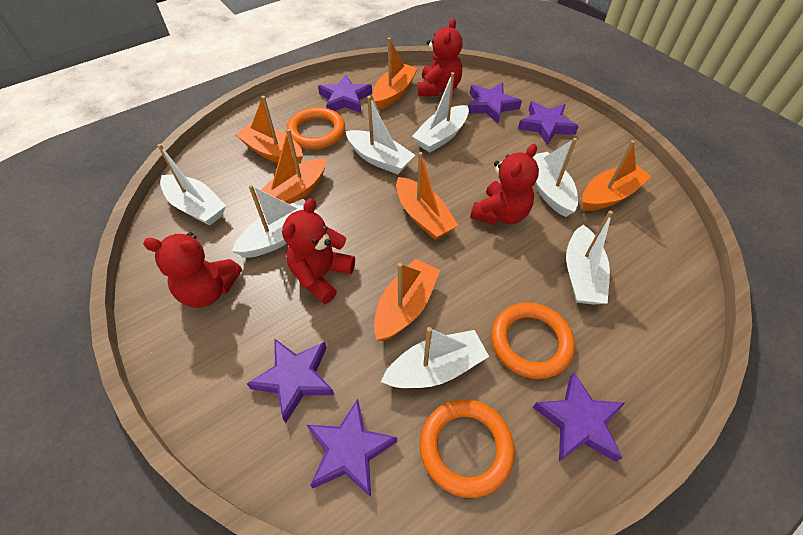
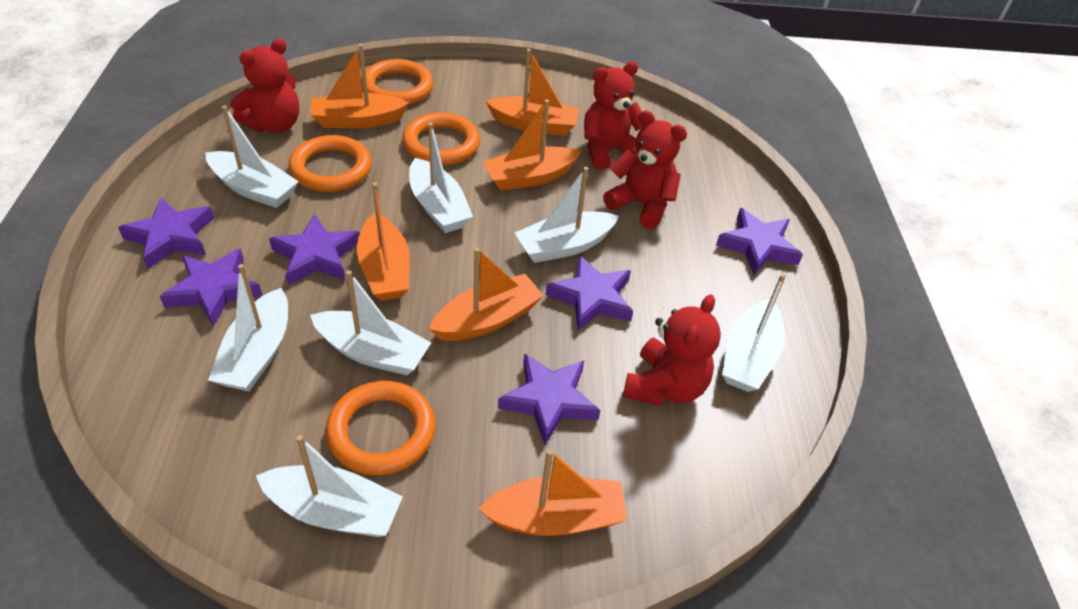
orange ring: [286,107,345,150] [420,399,515,498] [491,302,575,379] = 3 -> [289,135,372,192] [326,381,435,475] [361,59,433,105] [402,112,480,166] = 4

